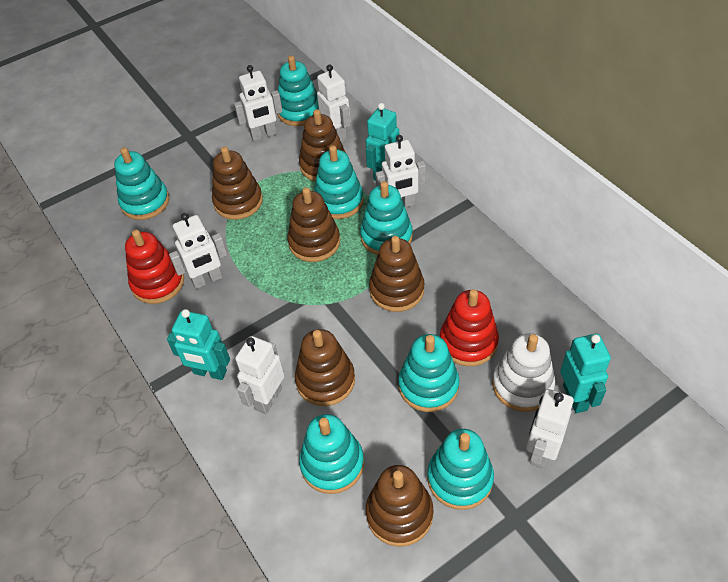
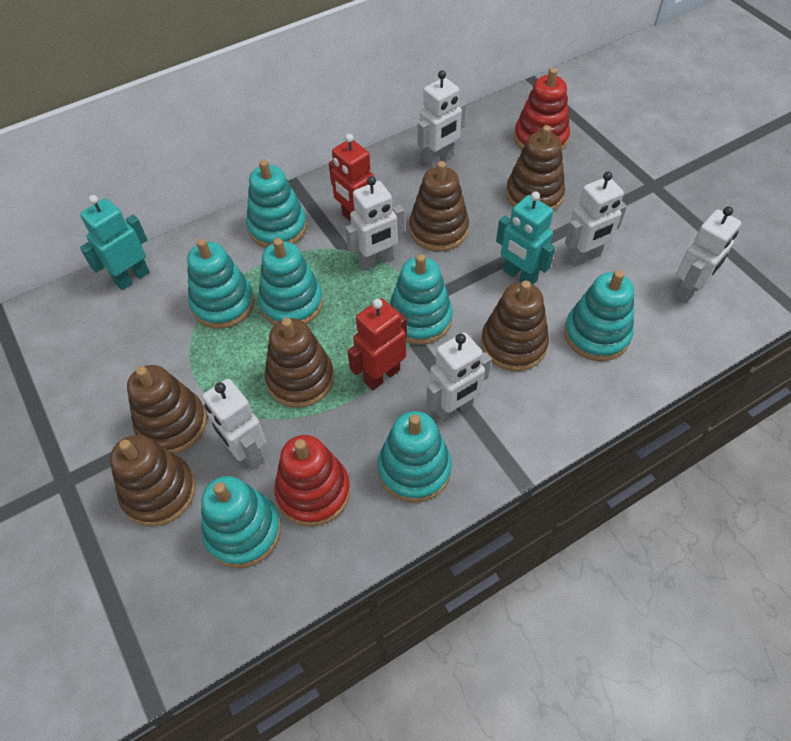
red robot: none = 0 -> [329,134,375,221] [348,299,407,390] = 2
turquoise robot: [167,309,230,380] [366,103,399,181] [560,333,611,413] = 3 -> [80,195,150,290] [496,192,555,285] = 2
white stacking toy: [492,333,555,412] = 1 -> none = 0

